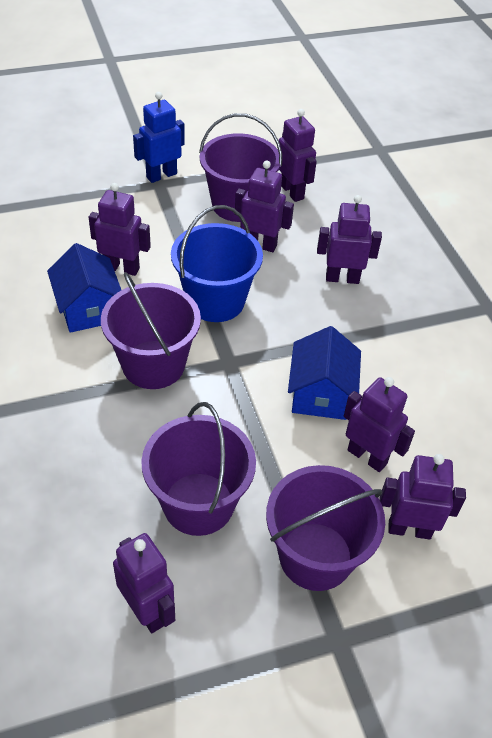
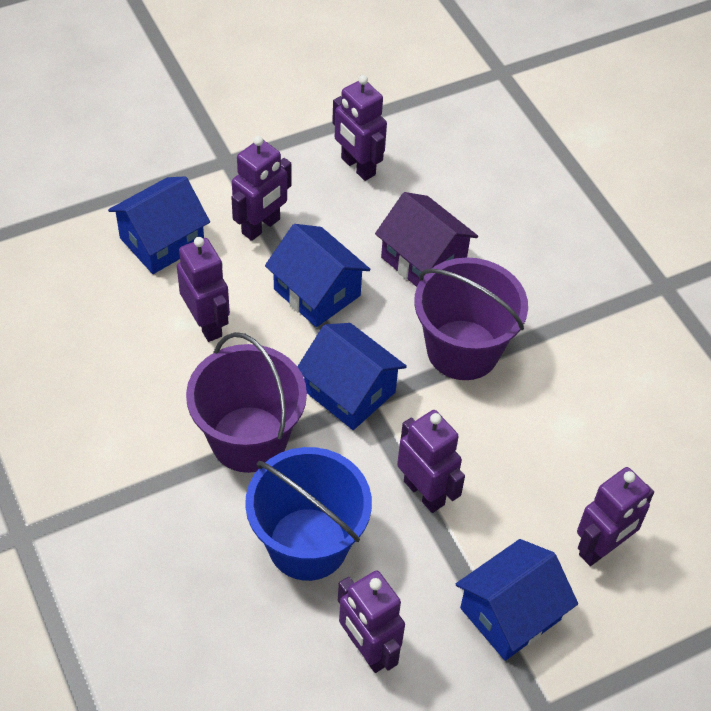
blue house: [47,243,121,333] [288,326,361,420] = 2 -> [108,176,210,274] [265,224,371,327] [297,323,407,430] [456,539,578,661] = 4
blue robot: [133,92,185,183] = 1 -> none = 0
purple bucket: [101,272,201,389] [141,402,256,536] [199,113,282,222] [266,465,385,591] = 4 -> [186,332,307,473] [414,258,528,380] = 2
purple house: none = 0 -> [375,192,478,287] = 1
purple robot: [89,183,151,276] [113,533,175,633] [235,161,294,252] [278,109,317,202] [317,195,382,284] [344,377,415,472] [380,454,466,540] = 7 -> [177,237,230,342] [231,136,292,241] [332,75,387,181] [338,570,405,673] [397,410,465,513] [577,467,654,566] = 6

